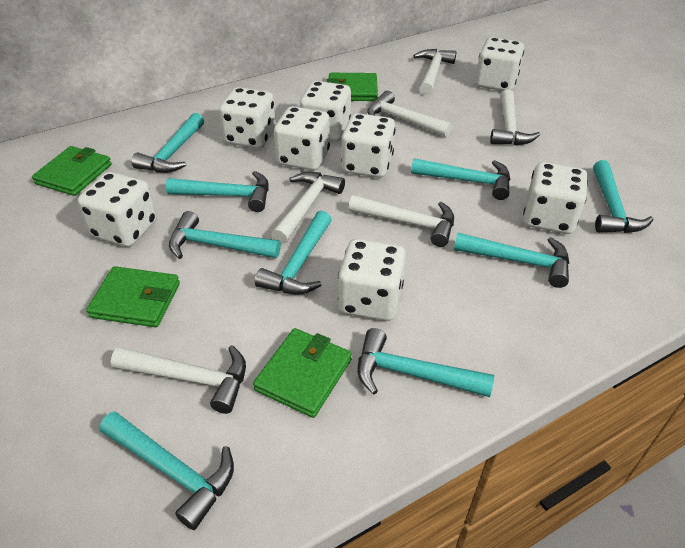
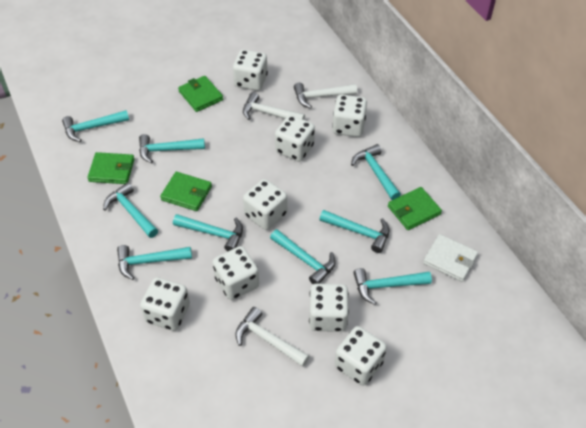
white hammer: [111,345,246,414] [271,172,345,244] [349,195,454,247] [367,91,452,137] [414,49,456,95] [490,89,540,145] = 6 -> [235,307,310,367] [243,92,305,120] [294,83,357,109] = 3
white wallet: none = 0 -> [423,234,478,282] = 1

